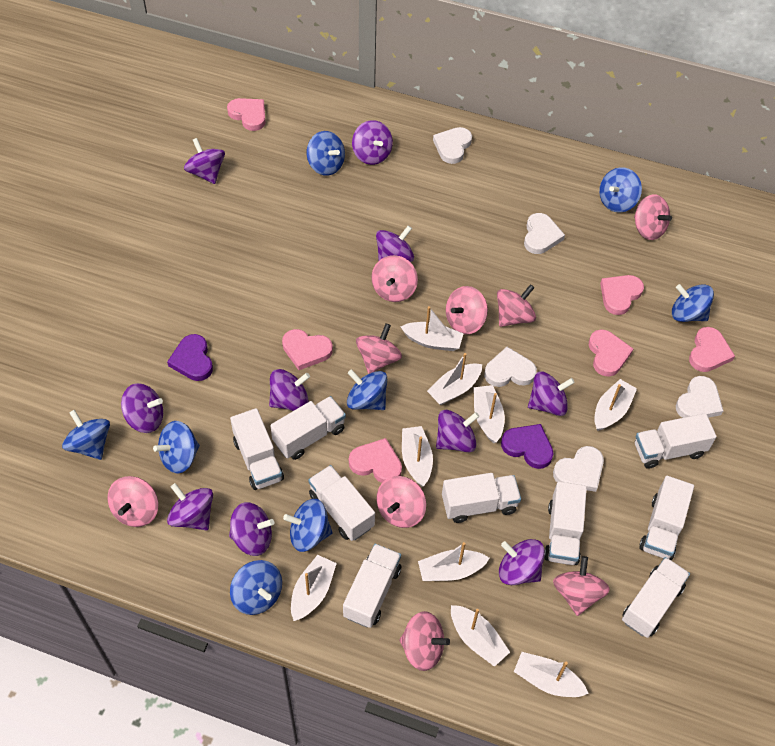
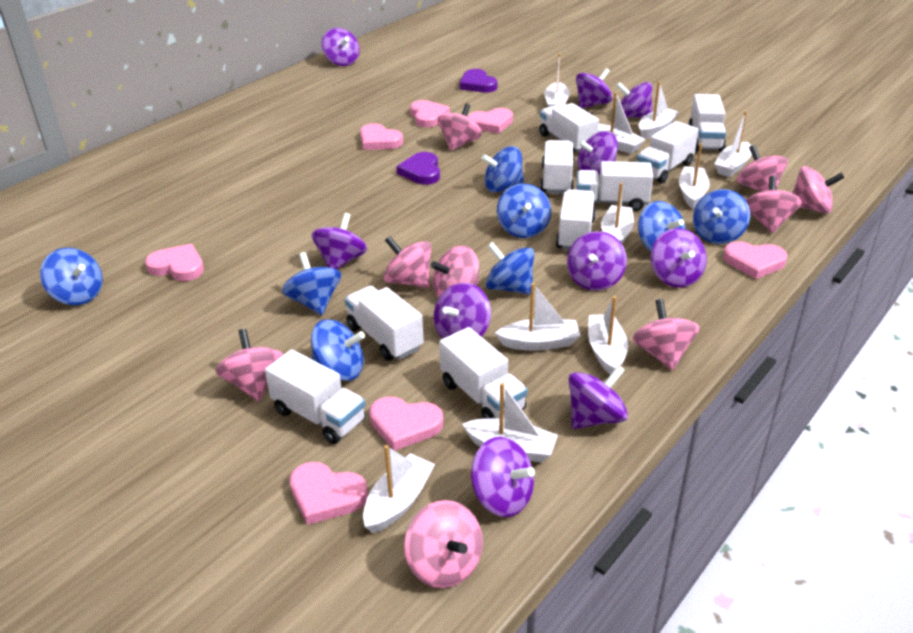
pink heart: [227,98,266,131] [282,329,333,370] [349,438,402,483] [589,330,633,377] [600,275,644,315] [689,327,735,372] = 6 -> [145,244,204,281] [290,462,368,525] [360,123,403,150] [369,397,443,451] [410,100,450,128] [467,108,513,134] [723,241,788,279] = 7
white boat: [291,555,337,621] [401,306,464,351] [402,426,433,487] [418,542,490,581] [427,353,482,405] [451,605,510,667] [474,385,505,443] [514,652,589,697] [594,379,637,431] = 9 -> [363,445,435,533] [462,382,558,463] [495,283,581,351] [544,54,570,107] [588,296,628,375] [598,92,646,154] [601,183,634,244] [639,81,679,139] [679,143,710,209] [715,111,752,177] = 10
white heart: [433,127,472,164] [484,347,537,387] [524,213,565,254] [553,446,604,492] [676,376,723,418] = 5 -> none = 0

